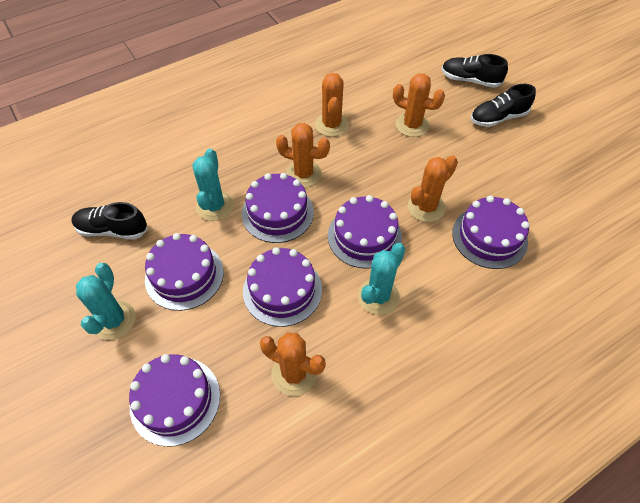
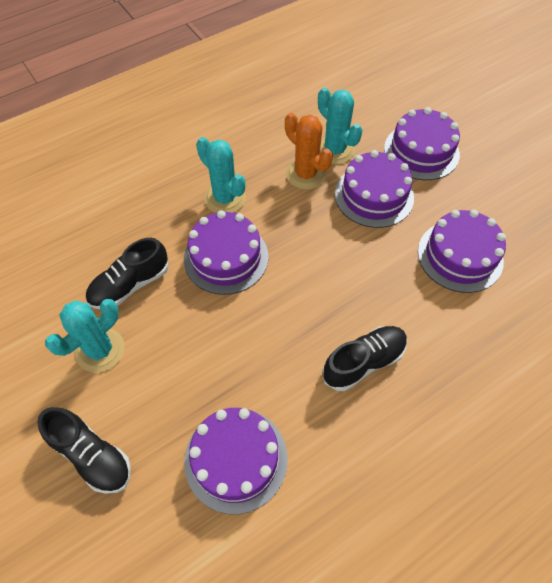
orange cactus: [260,332,326,396] [276,123,330,187] [315,73,349,137] [393,73,445,137] [408,155,458,222] = 5 -> [285,113,333,190] = 1
purple cake: [129,354,220,447] [145,233,224,311] [241,173,314,243] [243,247,322,327] [328,195,402,269] [452,196,530,269] = 6 -> [184,210,268,295] [184,408,287,514] [335,150,414,228] [384,107,460,180] [418,210,506,293] = 5

